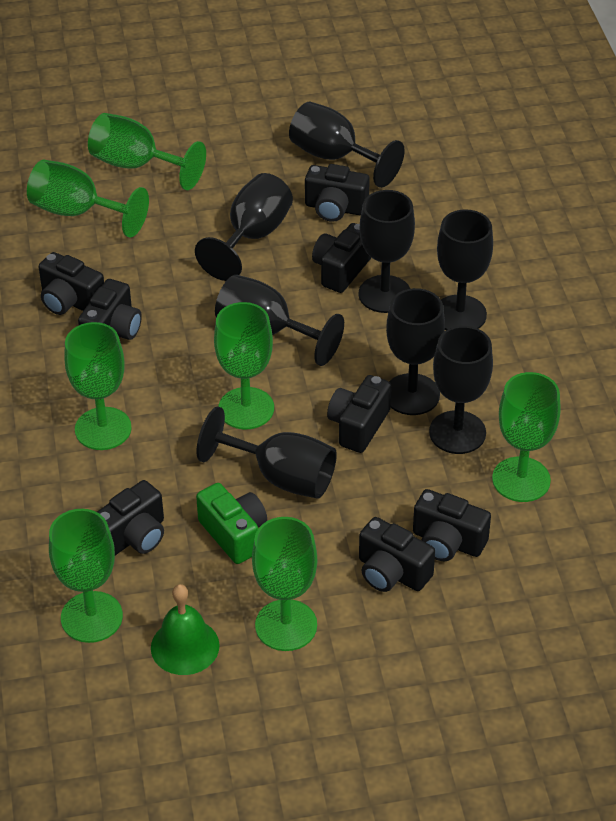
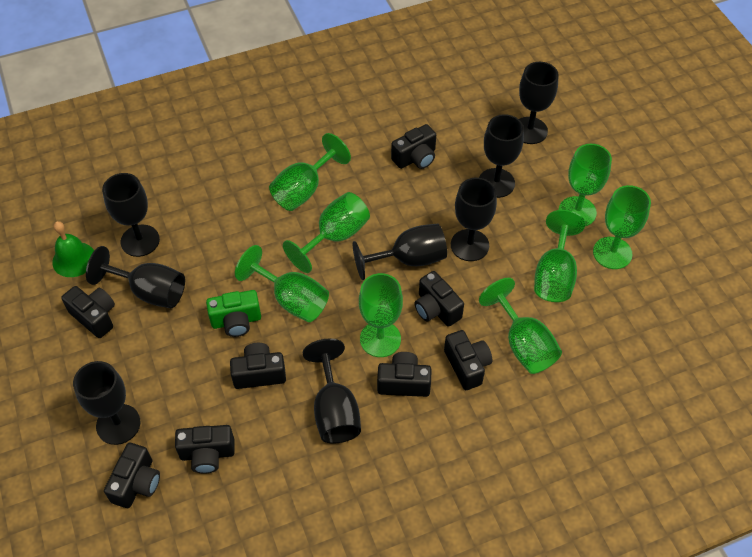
green goblet: [27,160,149,237] [49,509,123,643] [64,322,132,450] [88,113,206,190] [214,302,274,429] [252,517,317,651] [492,372,561,502] = 7 -> [235,245,329,322] [269,133,351,211] [283,192,370,273] [359,273,403,357] [479,278,562,374] [534,210,585,302] [558,144,612,226] [593,185,651,269] = 8

